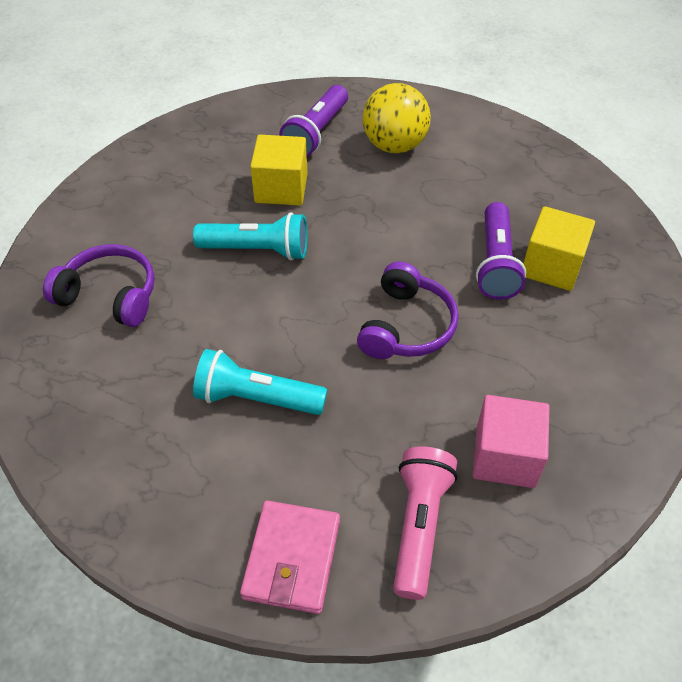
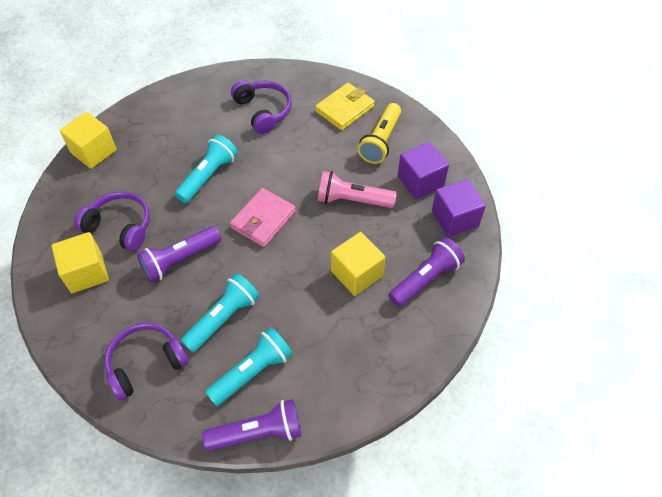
pink cube: [473,395,550,488] = 1 -> none = 0
purple cube: none = 0 -> [398,142,449,199] [432,179,486,237] = 2
purple flashlight: [279,85,348,157] [476,202,526,300] = 2 -> [137,226,221,283] [202,399,301,451] [389,237,465,307] = 3
purple headphones: [43,244,155,327] [357,261,459,359] = 2 -> [74,191,150,251] [104,323,189,401] [231,80,292,134] = 3
turquoise flashlight: [193,212,308,260] [193,349,327,415] = 2 -> [175,135,238,203] [181,273,260,353] [205,327,293,406] = 3
yellow ball: [362,83,431,153] = 1 -> none = 0
yellow cube: [250,135,308,206] [523,206,595,291] = 2 -> [51,232,109,293] [59,112,117,169] [331,232,386,296] = 3
yellow flashlight: none = 0 -> [358,103,401,164] = 1
yellow wallet: none = 0 -> [315,83,375,130] = 1

